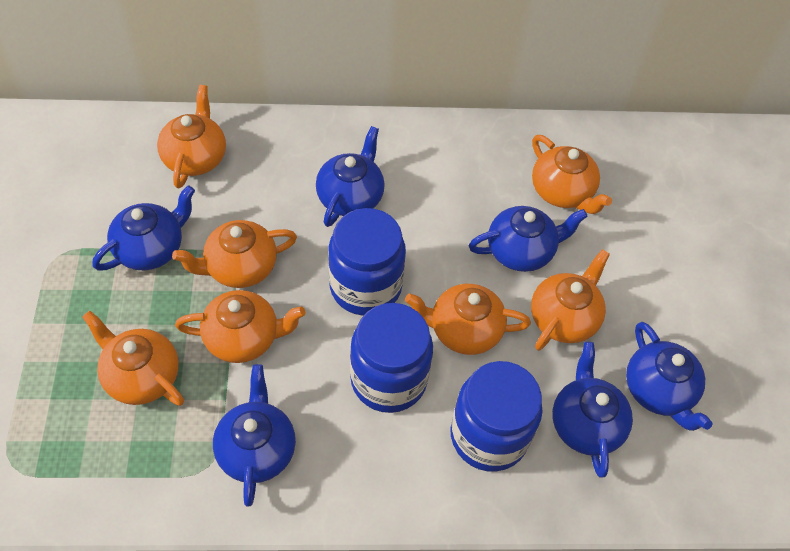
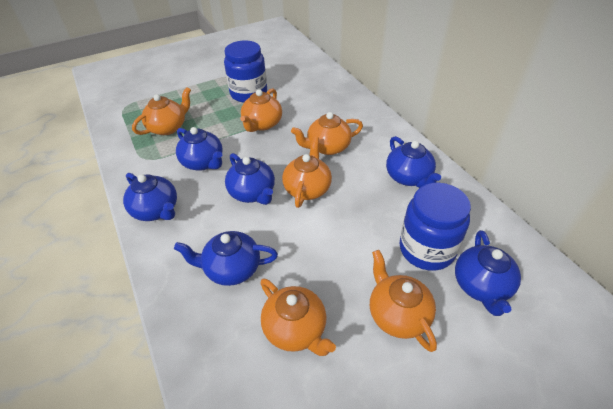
blue jar: [328,208,406,316] [350,303,433,413] [450,361,542,472] = 3 -> [224,40,267,103] [400,183,471,271] = 2
orange teapot: [82,311,184,406] [157,85,226,188] [172,220,297,288] [175,290,305,363] [405,284,531,355] [531,249,610,351] [532,135,612,214] = 7 -> [132,87,191,135] [240,88,282,132] [260,278,336,356] [282,137,332,208] [291,112,363,155] [370,250,437,352] = 6

